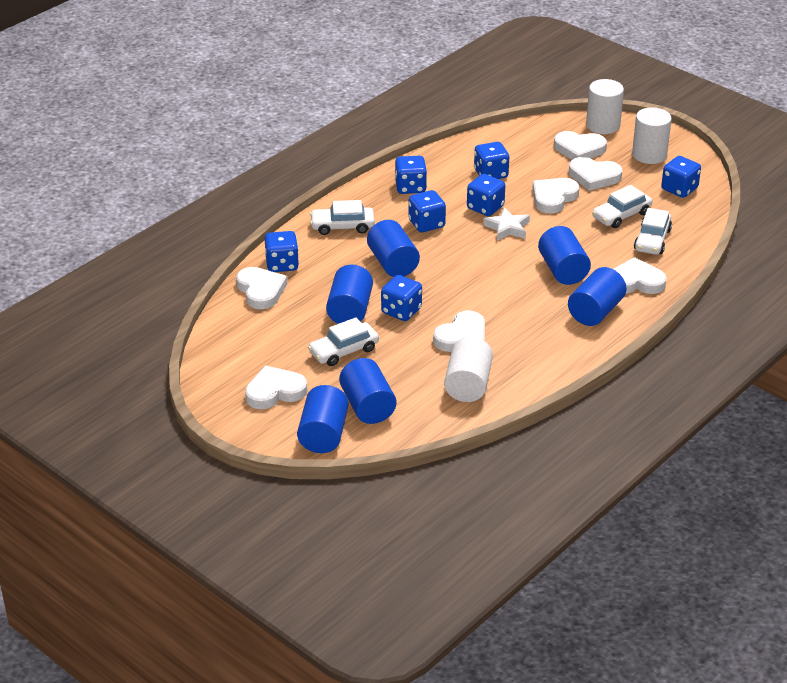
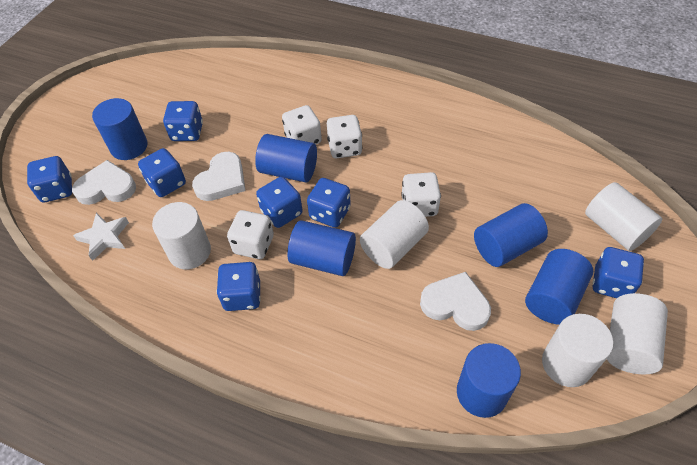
white car: [308,317,379,366] [310,200,375,235] [592,185,652,228] [634,208,672,255] = 4 -> none = 0
white cylinder: [444,337,493,402] [586,79,624,134] [632,107,672,164] = 3 -> [152,202,211,269] [360,200,429,269] [542,314,613,387] [585,182,662,251] [607,293,668,374] = 5
white dice: none = 0 -> [227,210,274,259] [282,105,322,145] [327,115,362,158] [401,172,441,217] = 4
white heart: [236,267,287,309] [245,365,307,409] [433,310,485,352] [533,178,579,214] [554,131,607,160] [569,157,622,191] [613,257,667,294] = 7 -> [72,160,136,205] [192,152,246,201] [420,272,491,331] = 3

